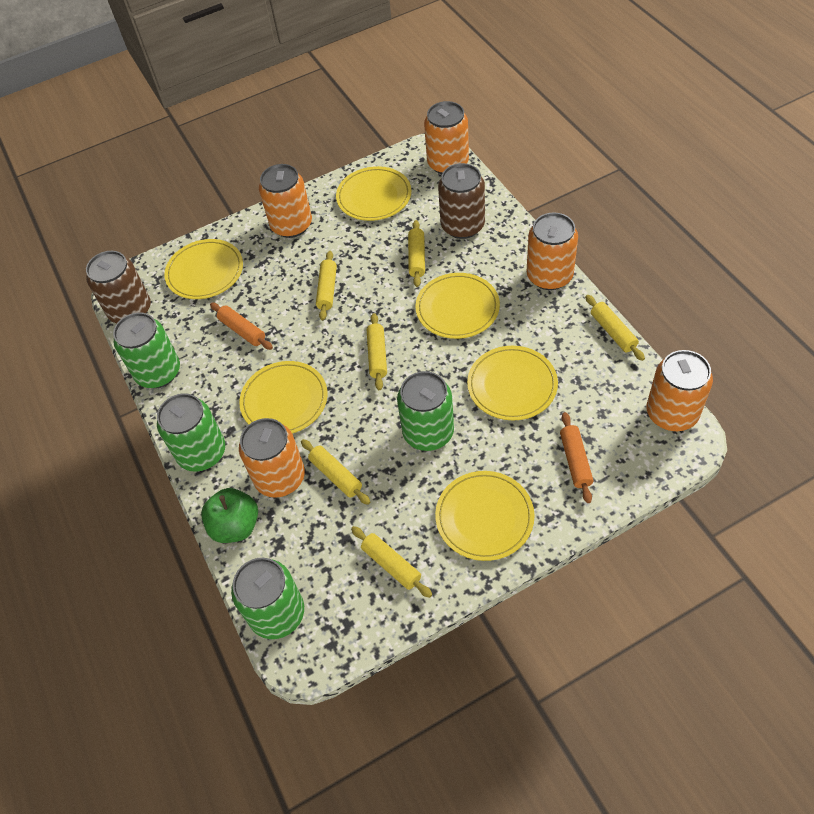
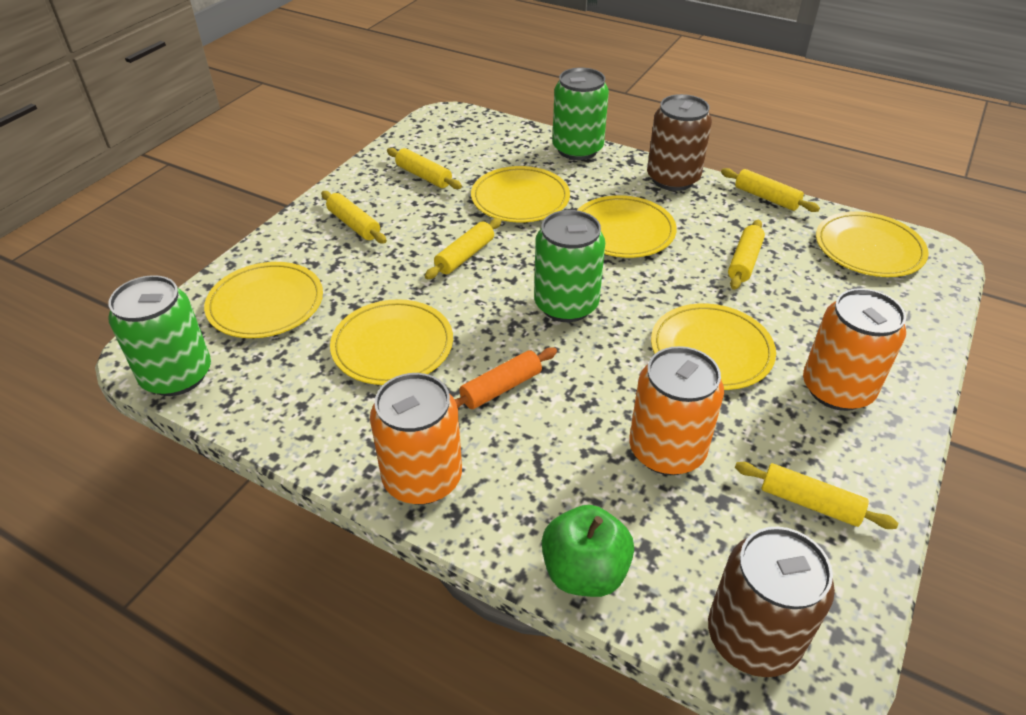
green can: [113,312,180,388] [157,393,225,472] [231,558,304,639] [397,371,454,451] = 4 -> [109,275,211,396] [534,210,605,322] [552,68,609,160] = 3
orange can: [239,418,305,498] [259,164,312,238] [424,101,469,174] [527,212,578,290] [647,350,713,431] = 5 -> [370,373,462,505] [629,346,724,475] [803,288,906,411] = 3
orange rolling pin: [210,303,273,350] [560,412,593,503] = 2 -> [454,347,557,409] = 1

